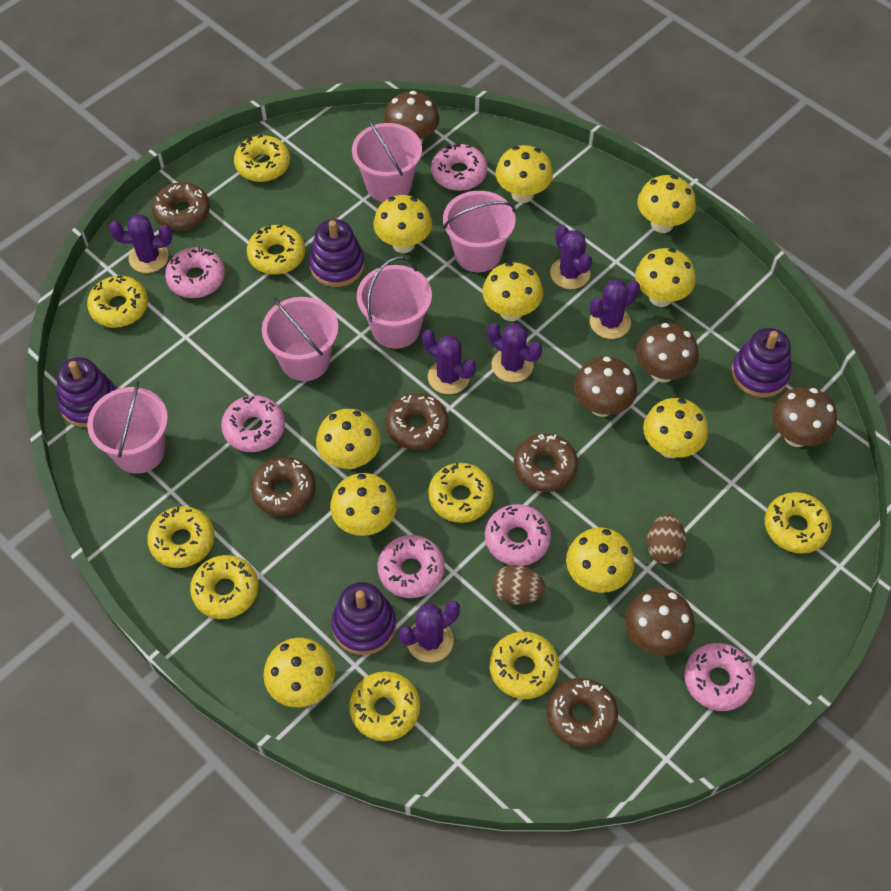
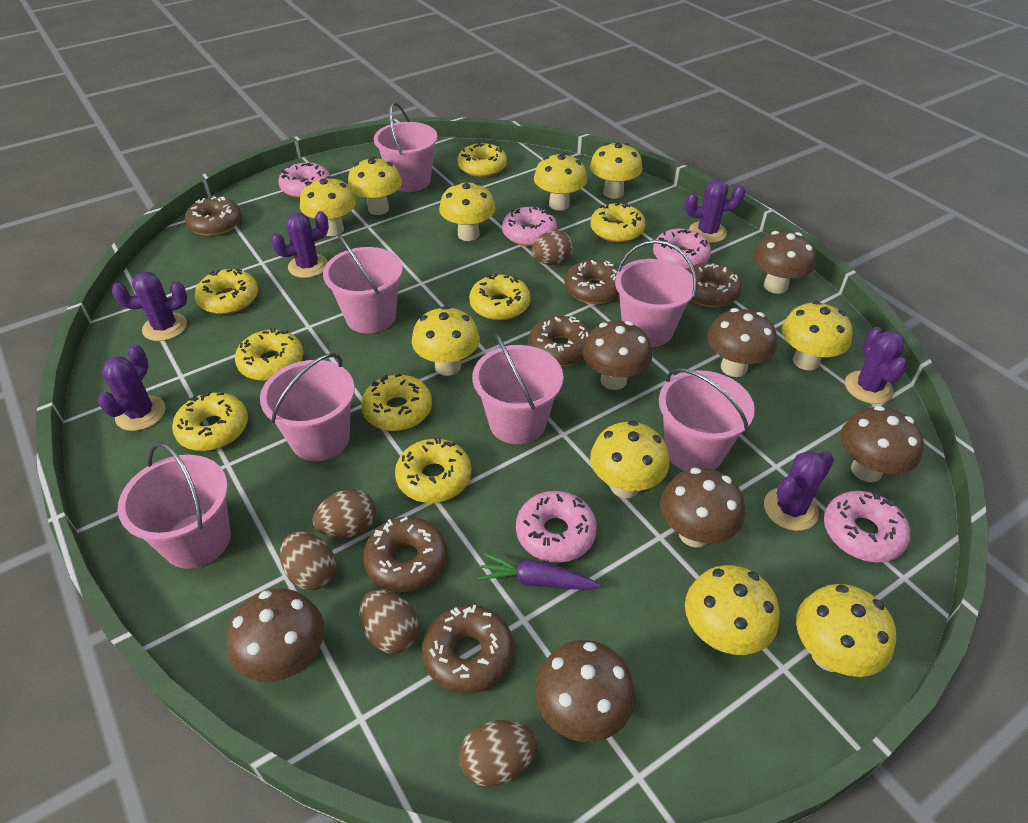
brown donut: [152,182,210,230] [250,457,316,516] [385,393,448,450] [514,433,578,492] [547,678,618,748] = 5 -> [185,197,242,236] [363,517,447,592] [422,605,514,694] [529,316,591,366] [564,260,619,304] [687,263,742,307] = 6
brown egg: [493,565,545,605] [647,514,686,564] = 2 -> [280,532,336,590] [313,489,376,538] [359,590,419,653] [459,720,537,787] [532,230,573,265] = 5
brown mushroom: [384,91,440,144] [574,357,637,417] [625,588,695,656] [636,323,699,383] [772,387,837,447] = 5 -> [227,589,324,682] [535,640,635,742] [583,321,652,390] [660,468,745,548] [707,308,777,377] [753,231,816,294] [840,406,924,482] = 7
pink bucket: [87,381,168,474] [262,297,338,381] [352,117,422,202] [357,256,432,349] [443,191,516,272] = 5 -> [118,442,231,569] [260,353,355,461] [323,234,403,333] [374,102,437,192] [473,333,564,444] [615,240,697,347] [659,368,755,471] = 7
pink donut: [165,247,225,298] [221,395,285,452] [378,535,445,598] [431,142,487,191] [485,504,551,566] [684,643,756,711] = 6 -> [278,163,330,198] [502,207,557,246] [516,491,597,563] [653,229,711,270] [824,491,910,563] = 5
purple carrot: none = 0 -> [478,553,601,590] = 1
purple stacking toy: [57,357,116,427] [309,219,364,287] [331,582,396,655] [731,328,791,398] = 4 -> none = 0
yellow donut: [87,276,148,328] [147,506,214,568] [190,555,259,619] [234,135,290,182] [247,224,305,275] [349,671,420,741] [428,463,494,523] [490,632,559,699] [765,492,832,554] = 9 -> [172,391,248,451] [195,269,258,314] [235,328,303,381] [361,374,432,431] [395,438,471,503] [458,143,507,177] [469,274,531,320] [590,203,646,242] = 8

